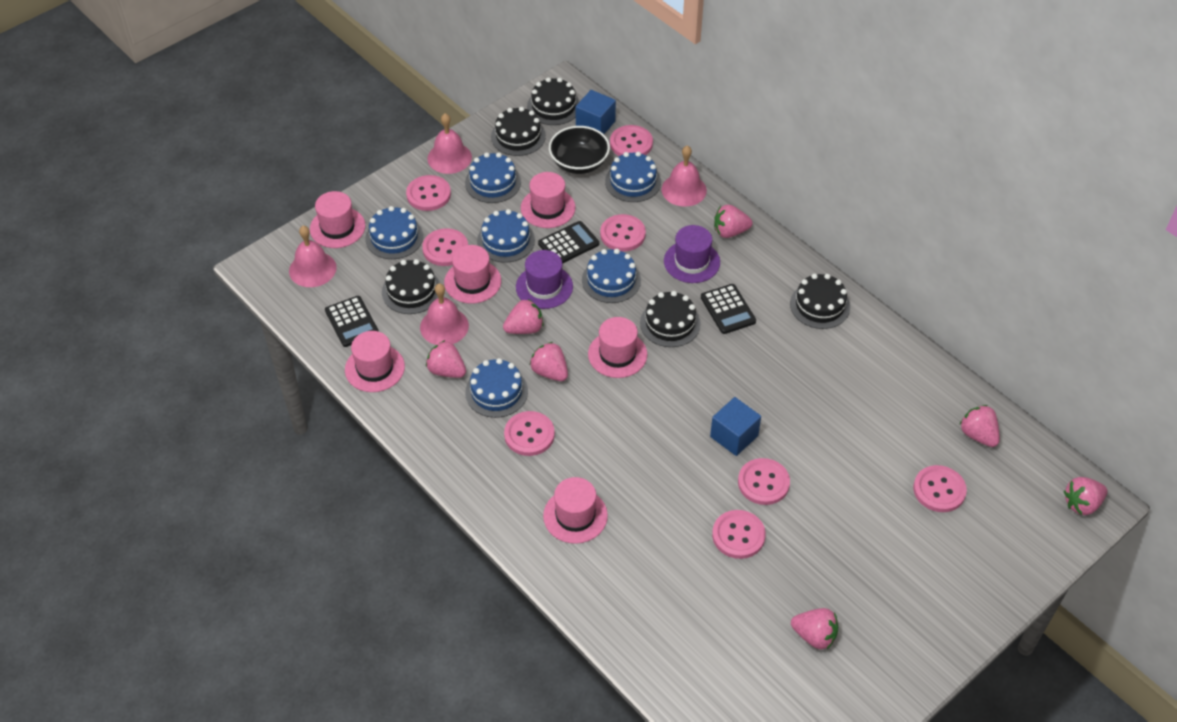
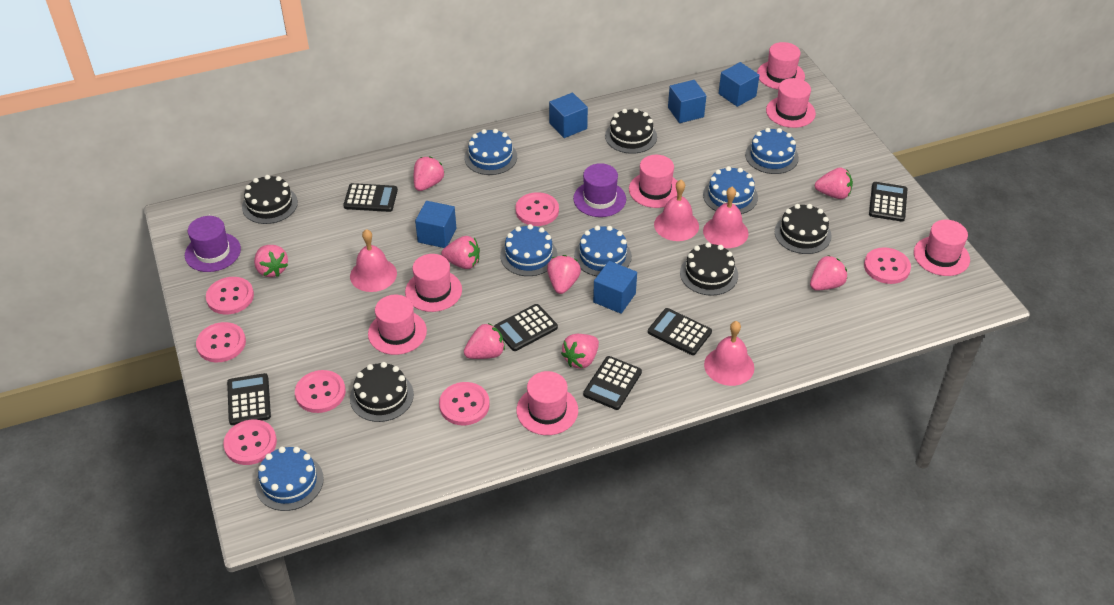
black bowl: [549,126,610,174] = 1 -> none = 0
black calculator: [325,296,379,347] [538,221,599,264] [701,284,756,334] = 3 -> [227,373,271,425] [343,183,398,212] [494,304,558,351] [583,356,642,410] [648,308,712,355] [869,182,907,222] = 6
blue cube: [576,90,616,134] [710,397,761,456] = 2 -> [415,201,456,248] [549,93,588,138] [593,261,637,314] [668,80,706,123] [718,62,760,107] = 5
pink button: [406,175,451,211] [422,228,468,266] [504,411,555,456] [600,214,646,251] [610,125,653,156] [712,510,766,559] [738,458,790,505] [913,465,967,512] = 8 -> [196,322,246,362] [206,277,254,314] [223,419,277,465] [295,370,346,413] [439,382,490,425] [515,192,559,226] [864,247,911,284] = 7
pink hat: [310,191,366,248] [345,331,405,392] [444,245,501,304] [521,172,575,228] [543,477,608,544] [588,317,647,378] = 6 -> [368,295,427,355] [405,254,462,312] [517,371,578,435] [629,155,678,208] [757,42,805,90] [766,78,816,128] [914,220,970,276] = 7
pink strawberry: [426,340,466,378] [503,299,544,334] [530,342,568,381] [714,205,753,238] [791,608,838,649] [960,405,1000,447] [1064,477,1108,515] = 7 -> [254,245,288,277] [414,157,445,191] [441,236,480,269] [464,323,505,359] [547,255,581,294] [561,334,599,369] [810,255,847,290] [815,167,853,199] = 8

